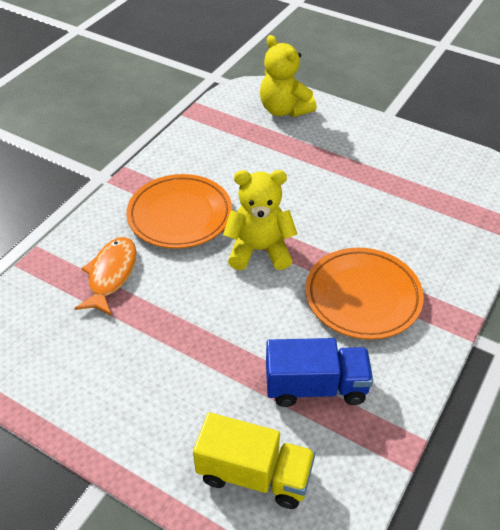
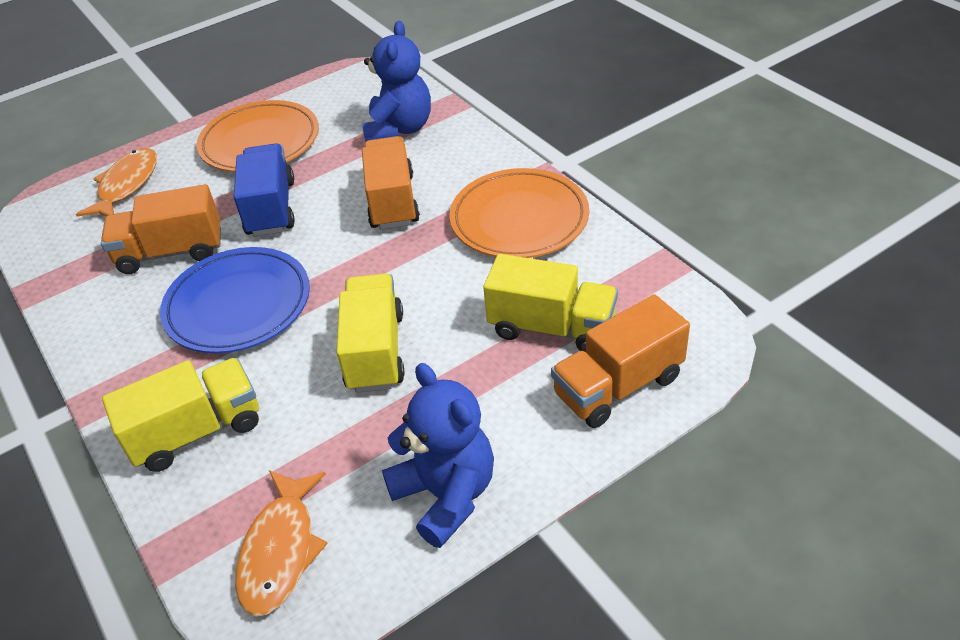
blue plate: none = 0 -> [160,247,310,353] = 1
blue teddy bear: none = 0 -> [362,21,431,142] [382,363,494,548] = 2
orange fish: [74,237,136,316] = 1 -> [76,148,157,216] [235,470,328,617] = 2
orange truck: none = 0 -> [101,184,221,274] [362,136,420,230] [551,294,690,428] = 3
yellow teddy bear: [223,170,297,270] [260,35,317,117] = 2 -> none = 0
yellow truck: [193,412,315,509] = 1 -> [102,358,259,472] [337,274,405,393] [483,254,618,352] = 3

